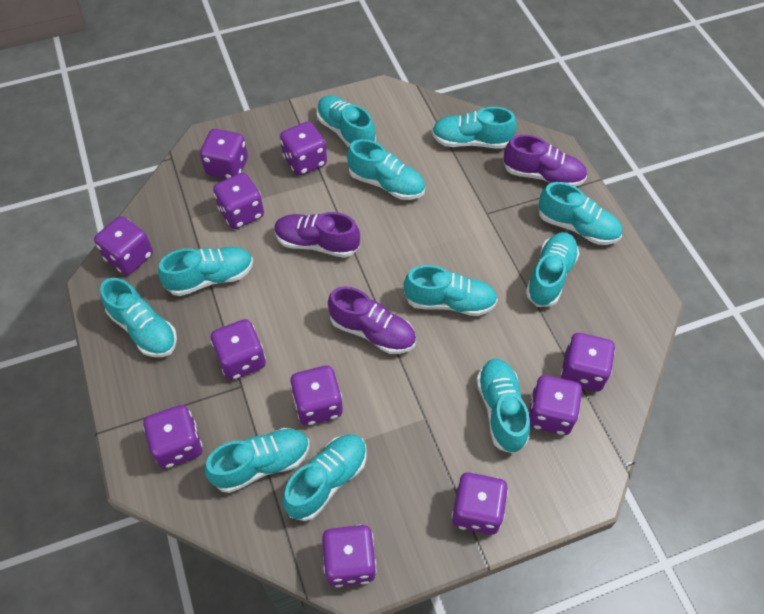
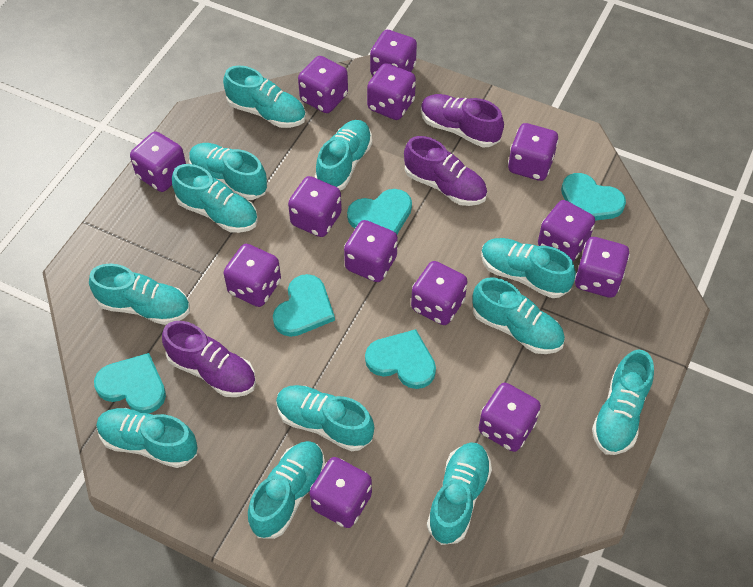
purple dice: [94,216,153,275] [143,405,203,468] [200,129,248,179] [211,319,266,380] [213,173,264,229] [280,121,327,176] [290,365,343,426] [322,524,376,587] [452,472,508,535] [529,375,582,435] [561,333,615,392] = 11 -> [130,131,186,192] [224,244,281,307] [288,176,342,237] [298,56,348,113] [309,457,372,528] [344,220,398,282] [367,63,416,120] [370,30,417,76] [411,261,467,325] [479,383,541,452] [508,123,559,181] [538,200,595,261] [575,237,630,298] = 13
turquoise heart: none = 0 -> [94,353,166,413] [273,274,335,337] [347,189,412,234] [365,329,436,389] [561,173,626,221] = 5
turquoise shoe: [100,278,177,357] [158,247,253,296] [205,428,310,493] [282,435,367,521] [317,95,376,147] [347,139,425,200] [404,265,498,316] [432,107,517,149] [476,359,530,454] [526,232,579,307] [538,182,622,245] = 11 -> [89,263,190,325] [97,408,197,468] [172,164,258,233] [189,143,268,200] [223,65,306,128] [248,441,325,539] [276,385,374,451] [315,120,372,191] [427,442,492,545] [473,278,565,354] [481,238,576,298] [592,350,654,455] = 12

